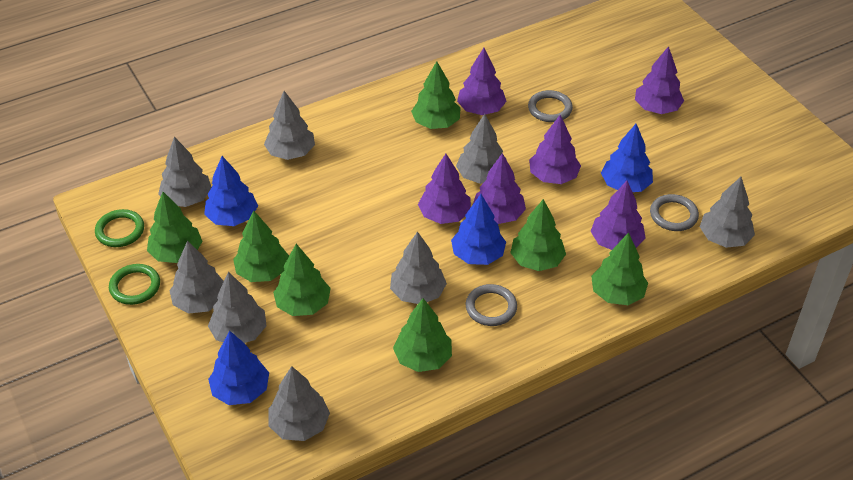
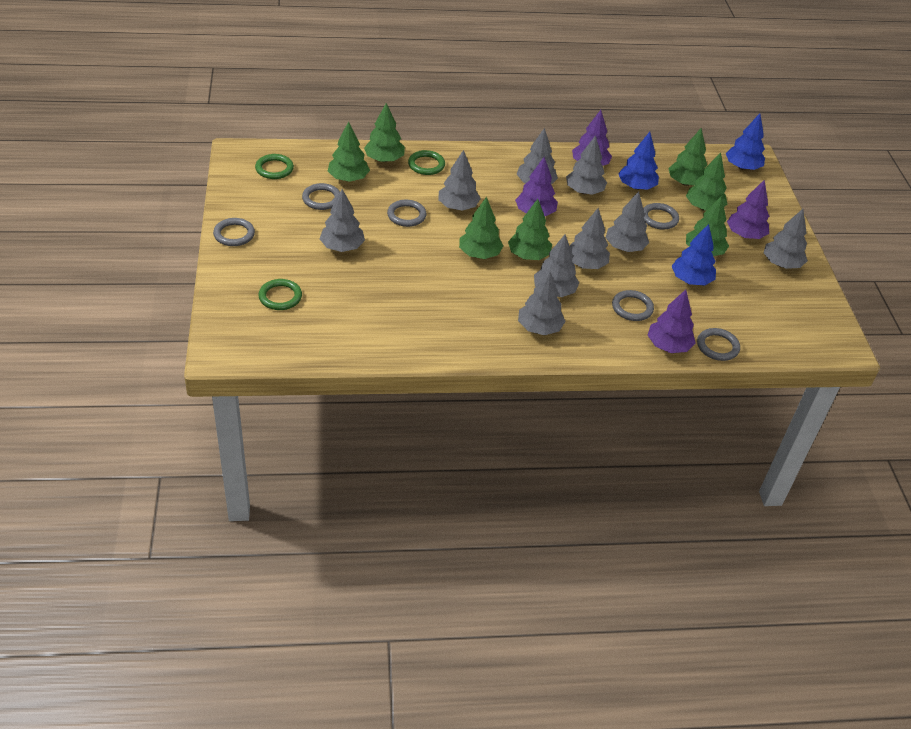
blue tree: [204,156,258,226] [208,331,269,405] [451,194,506,265] [601,124,653,192] = 4 -> [618,132,659,190] [672,224,716,286] [726,113,765,170] = 3
green ring: [95,209,144,247] [109,264,160,305] = 2 -> [255,154,294,179] [258,279,302,310] [408,150,445,175] = 3
grey ring: [466,284,517,326] [528,90,573,122] [650,194,699,231] = 3 -> [213,218,255,246] [302,183,340,210] [387,200,427,227] [612,290,654,321] [643,203,679,230] [697,328,740,361] = 6
grey tree: [158,137,211,207] [169,241,224,314] [208,272,266,343] [264,91,315,160] [268,366,330,441] [390,231,447,304] [456,114,506,184] [700,177,755,248] = 8 -> [320,189,365,252] [438,150,481,211] [517,128,558,185] [518,271,566,335] [534,235,579,297] [566,135,607,195] [570,208,610,269] [606,191,649,252] [763,209,808,269] = 9
purple tree: [418,154,471,224] [457,48,507,115] [473,153,526,224] [529,115,581,184] [591,181,646,250] [635,46,684,114] = 6 -> [515,157,558,217] [572,110,612,166] [648,290,696,353] [727,179,769,239] = 4

